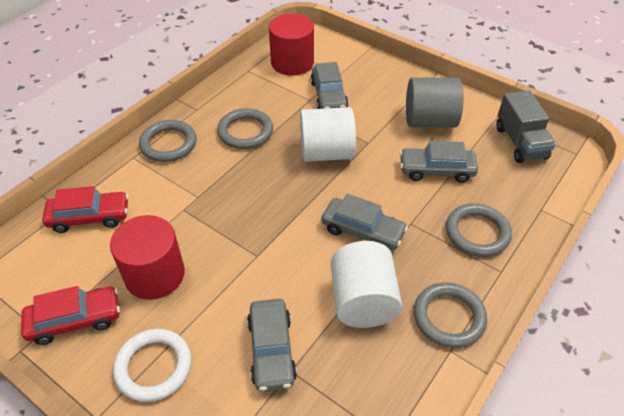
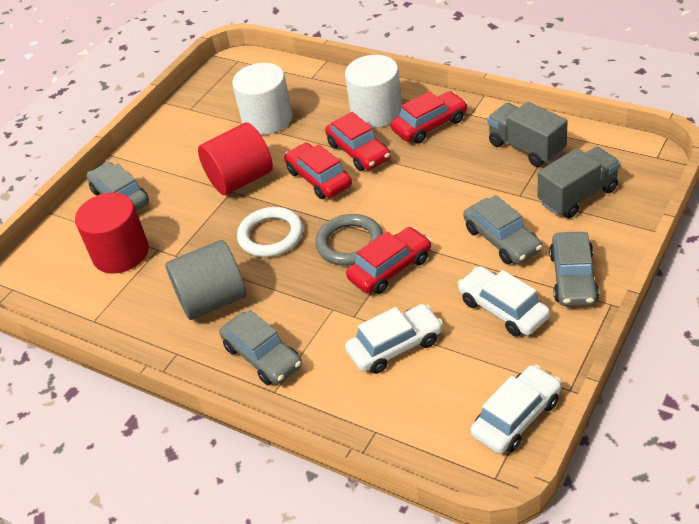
grey ring: [139,120,197,162] [217,108,273,149] [414,282,487,348] [446,204,512,257] = 4 -> [315,214,383,266] = 1
grey truck: [496,91,556,163] = 1 -> [487,102,568,167] [538,147,620,218] = 2
red car: [21,286,120,345] [42,186,129,233] = 2 -> [284,143,352,199] [325,112,391,171] [346,227,431,294] [391,91,468,144] = 4
white car: none = 0 -> [345,304,443,374] [458,266,550,337] [470,365,561,454] = 3

